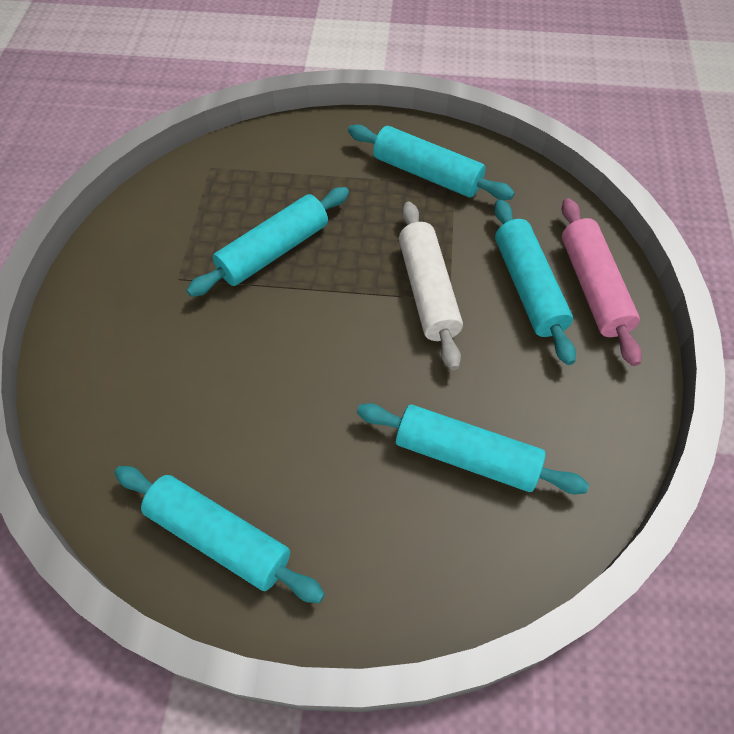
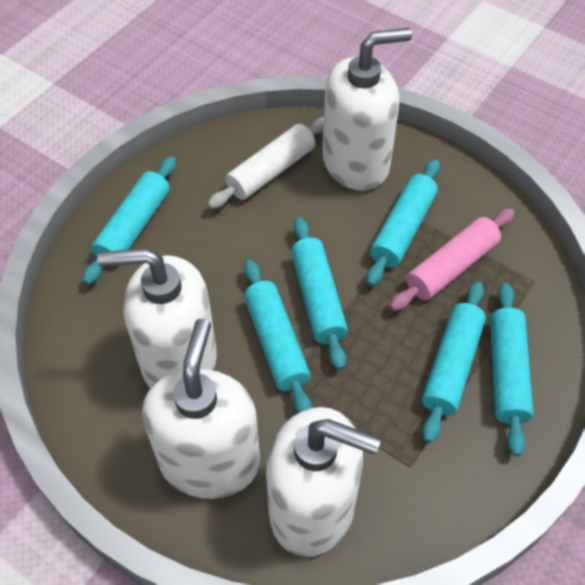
turquoise rolling pin: [114,466,325,603] [187,187,349,297] [348,124,515,200] [357,403,589,494] [494,199,576,365] = 5 -> [83,156,176,285] [244,260,312,413] [291,217,348,370] [366,159,440,286] [422,281,486,443] [490,283,533,457] = 6
white soap dispenser: none = 0 -> [97,248,217,388] [142,319,260,499] [266,407,381,557] [322,28,412,191] = 4

